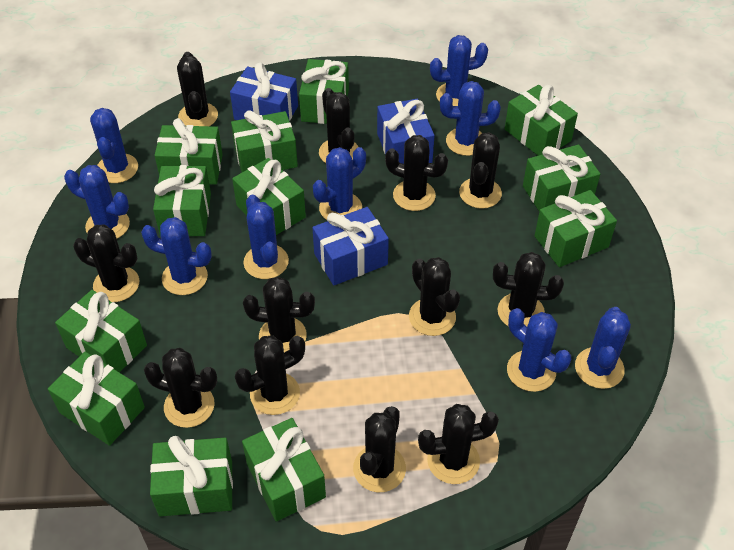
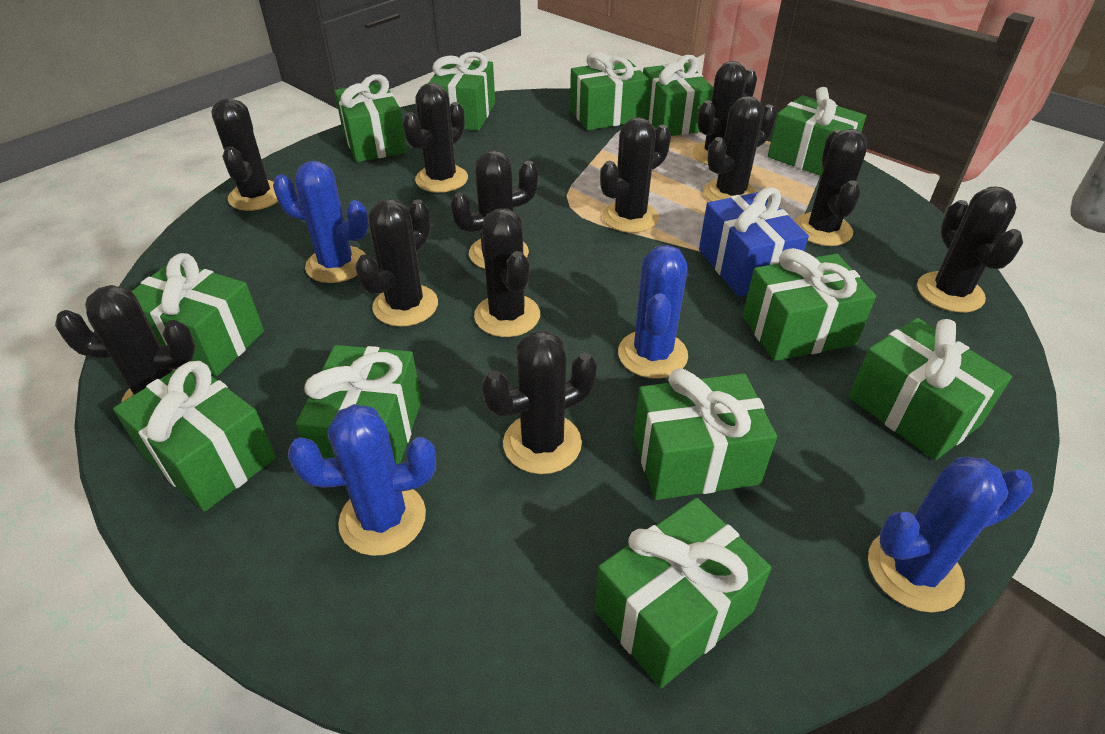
blue cactus: [64,165,130,239] [90,108,138,183] [141,217,212,295] [243,195,289,279] [313,147,366,220] [430,35,488,106] [440,81,501,156] [507,308,571,392] [575,307,631,389] = 9 -> [273,161,369,283] [288,404,436,556] [618,245,688,379] [868,457,1033,613] = 4
blue gift: [230,63,298,121] [312,207,389,285] [377,99,435,164] = 3 -> [699,187,809,297] = 1

